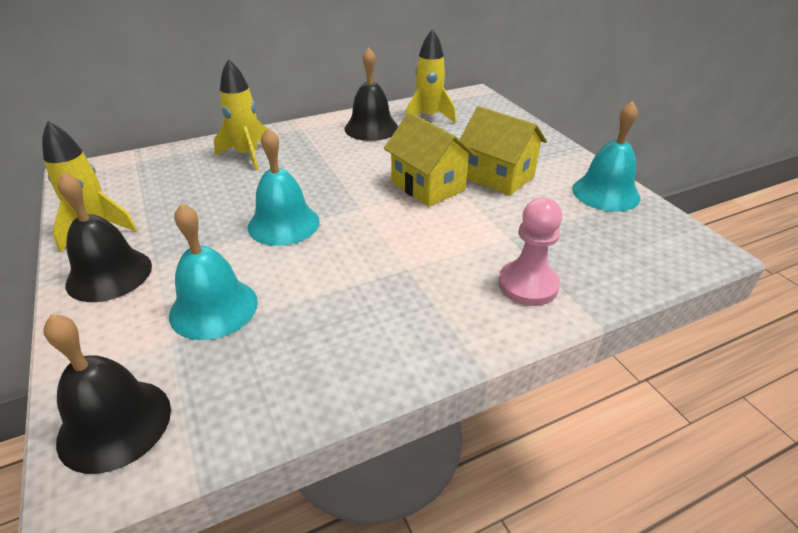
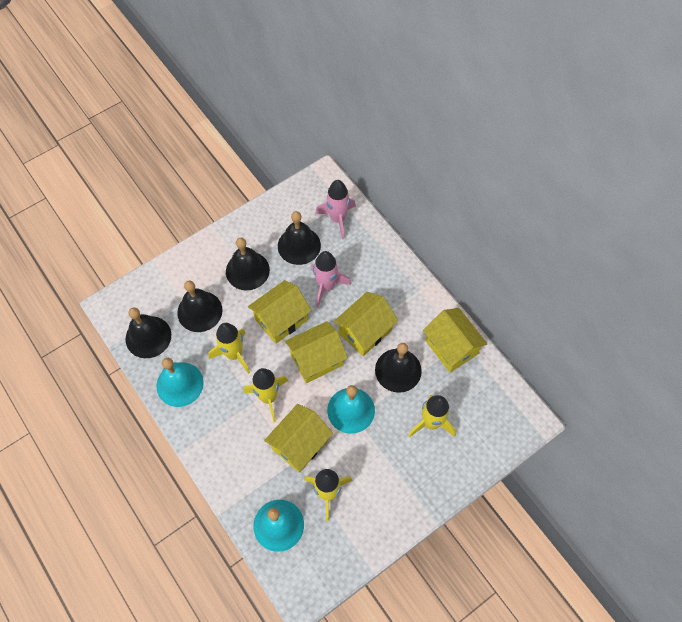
black bell: [43,314,171,474] [58,172,152,302] [344,47,398,141] = 3 -> [125,307,171,358] [177,280,223,332] [226,238,270,290] [278,211,321,265] [375,343,422,393] = 5
pink pawn: [498,198,562,306] = 1 -> none = 0
pink rocket: none = 0 -> [311,251,351,308] [315,180,356,240] = 2
yellow house: [384,112,476,207] [460,106,547,196] = 2 -> [248,280,312,344] [264,404,333,473] [285,321,348,383] [334,292,399,356] [423,308,487,372] = 5
yellow rocket: [42,121,137,252] [214,59,267,170] [405,29,456,124] = 3 -> [208,323,250,374] [243,368,288,422] [304,469,353,521] [408,395,456,437] = 4

